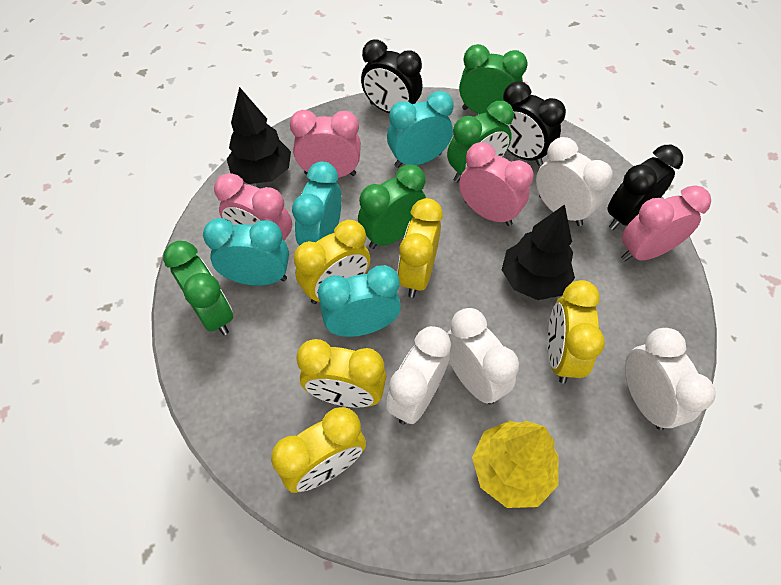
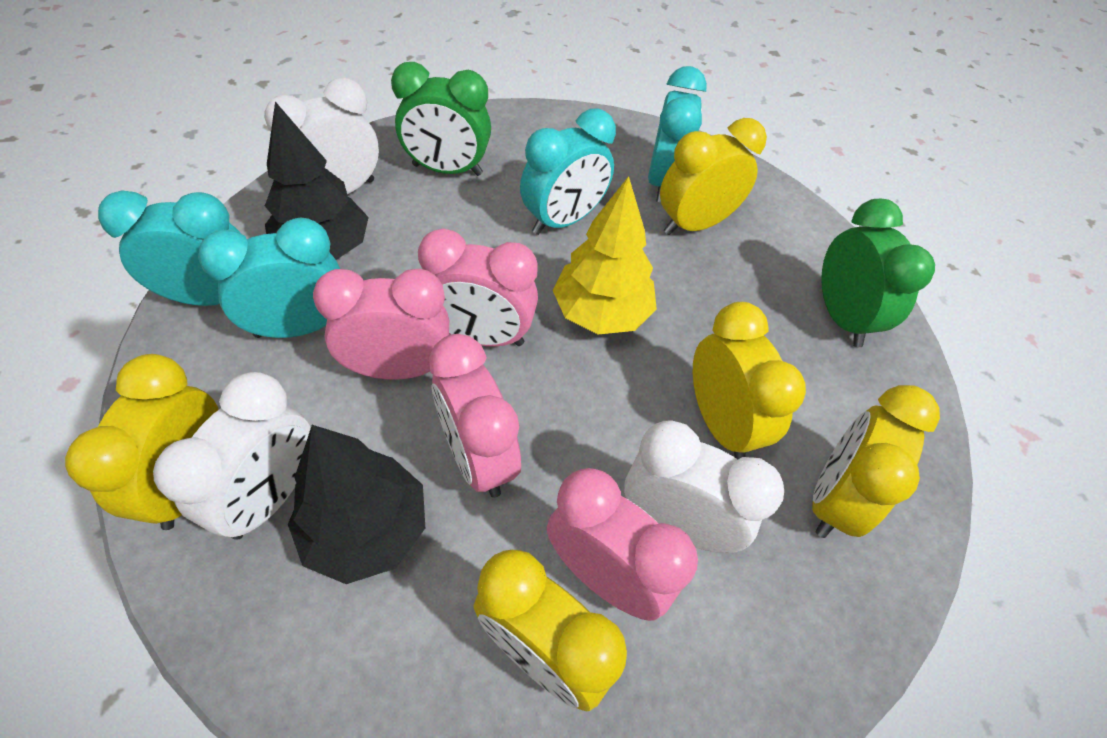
black clock: [361,40,422,113] [503,81,566,166] [607,145,683,230] = 3 -> none = 0
green clock: [163,241,233,335] [358,164,426,249] [447,101,514,183] [459,44,528,114] = 4 -> [391,62,491,176] [821,199,935,347] = 2
white clock: [386,326,451,425] [447,308,519,405] [536,137,613,226] [625,328,716,430] = 4 -> [153,372,311,540] [264,78,379,194] [624,420,784,553] = 3

